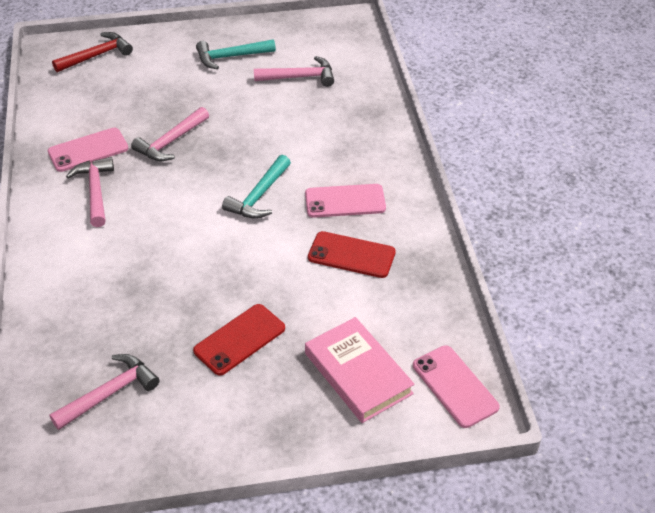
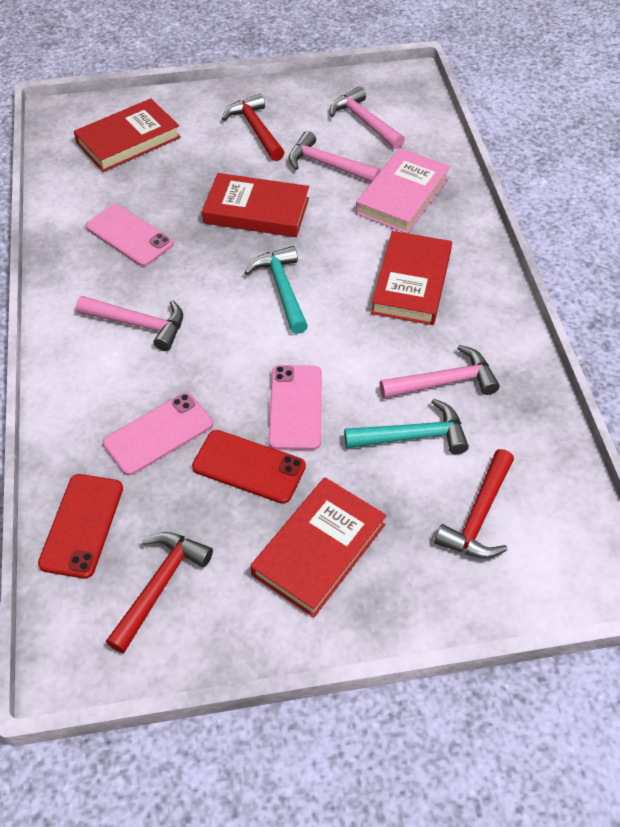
red book: none = 0 -> [74,98,181,172] [202,173,309,237] [250,477,386,618] [371,231,452,325] = 4
red hammer: [52,32,133,72] = 1 -> [106,532,213,653] [222,94,285,161] [434,449,514,559] = 3

